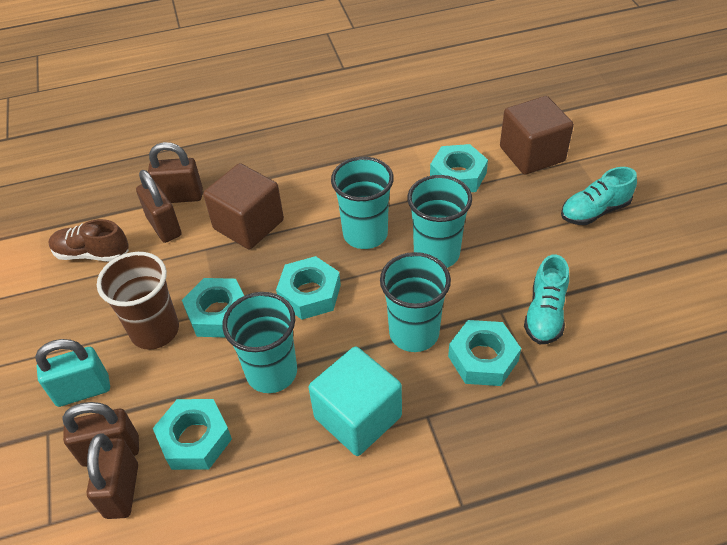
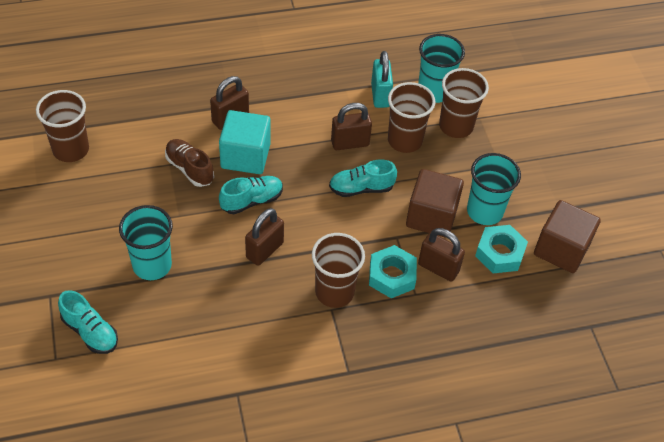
brown cup: [97,252,179,350] = 1 -> [36,90,89,162] [312,233,365,308] [388,82,435,153] [439,68,489,138] = 4
turquoise cup: [222,292,297,393] [331,157,394,249] [380,252,451,352] [407,175,472,268] = 4 -> [119,205,173,280] [418,34,465,103] [467,153,521,225] = 3
turquoise nut: [153,399,232,470] [182,278,244,338] [276,256,341,320] [430,144,488,192] [448,320,521,386] = 5 -> [369,245,417,298] [475,225,528,273] = 2
turquoise shoe: [524,255,569,344] [561,167,637,225] = 2 -> [58,290,118,354] [219,176,283,214] [329,159,397,197] = 3

